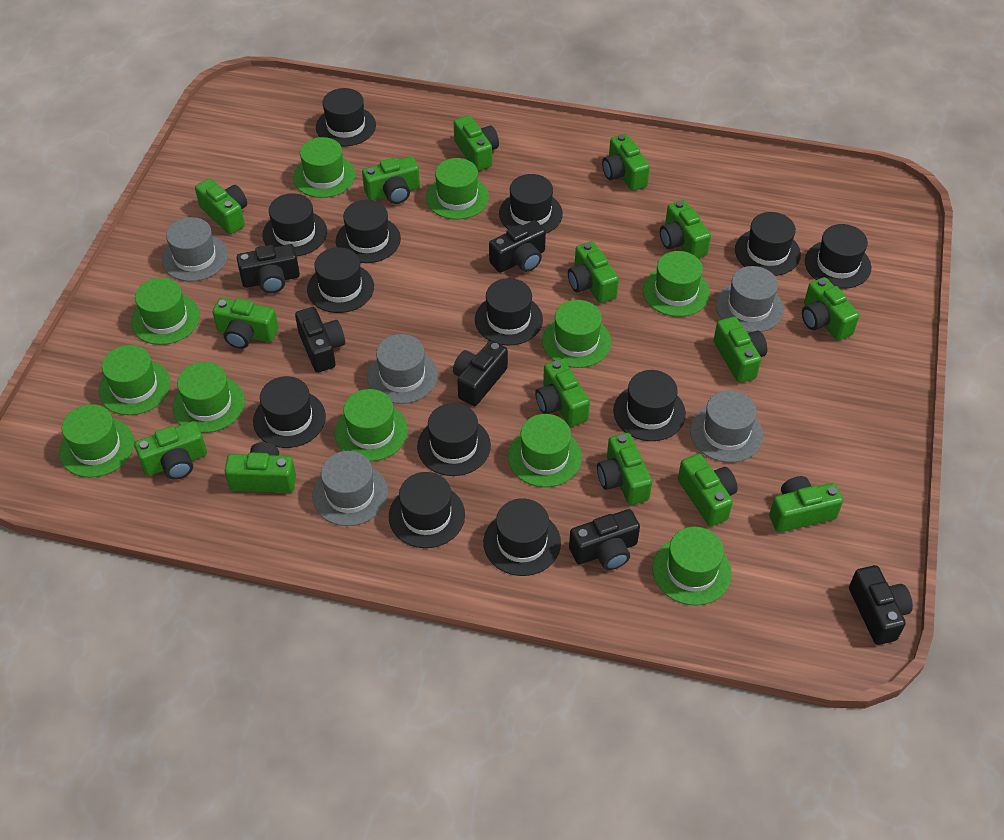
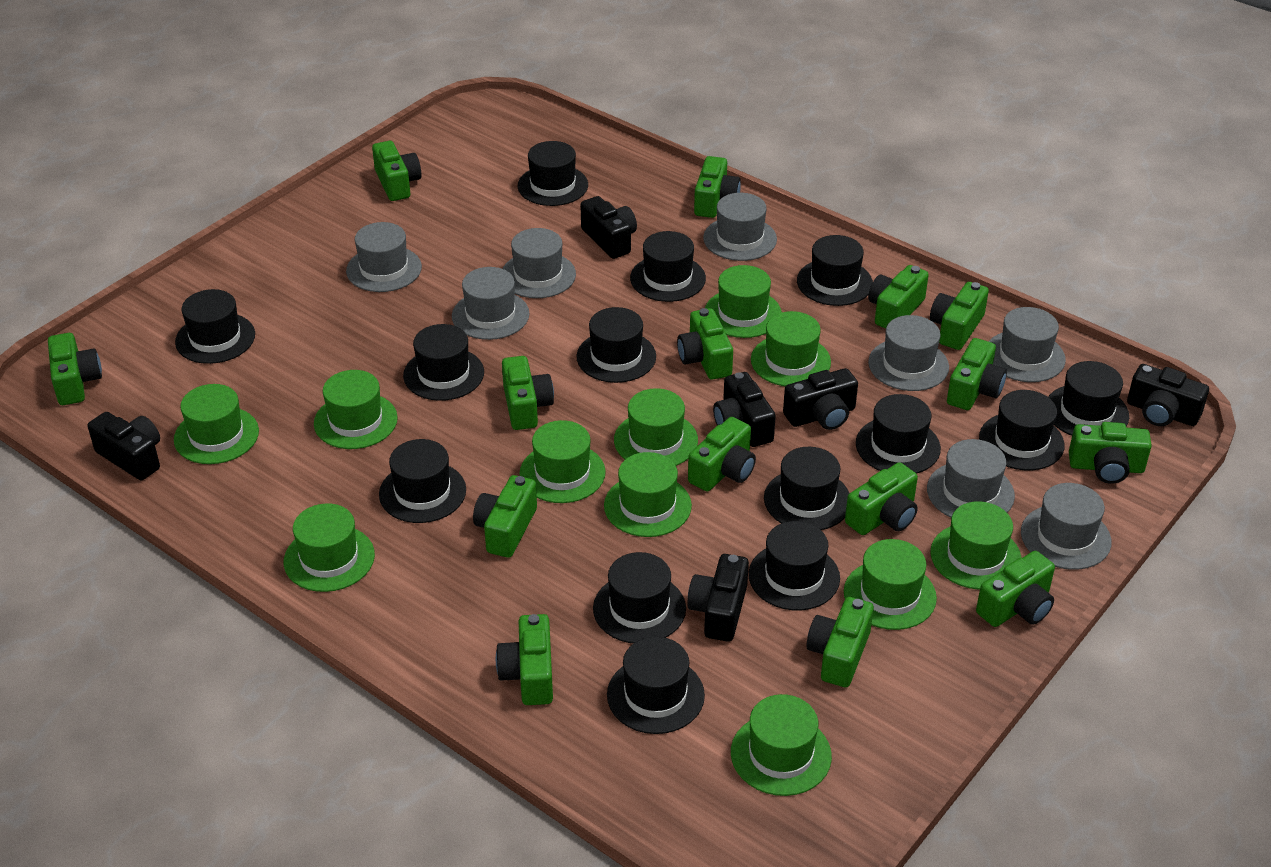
black hat: [253,376,326,448] [262,193,327,256] [307,247,374,313] [316,88,376,146] [336,200,401,263] [389,472,465,548] [417,403,491,476] [475,278,543,345] [483,498,561,576] [499,174,563,233] [613,370,686,441] [735,212,801,276] [805,224,871,289] = 13 -> [175,289,255,364] [379,439,466,523] [403,324,484,401] [517,141,588,206] [576,307,656,383] [593,552,686,643] [607,637,705,734] [630,231,706,302] [749,521,840,610] [764,447,850,530] [797,235,873,306] [856,394,941,474] [979,390,1065,470] [1048,361,1129,436] = 14
grey hat: [162,217,228,282] [312,451,388,526] [367,334,438,404] [690,390,763,463] [716,266,784,332] = 5 -> [346,222,422,292] [452,267,530,340] [502,228,576,298] [703,193,777,261] [868,315,949,391] [927,439,1015,518] [989,307,1066,382] [1021,483,1112,570] = 8

